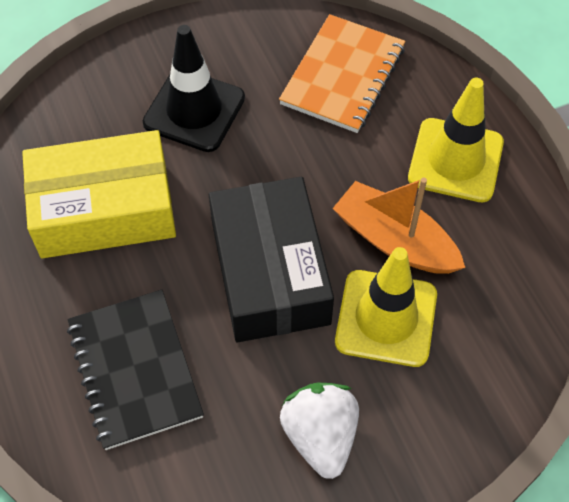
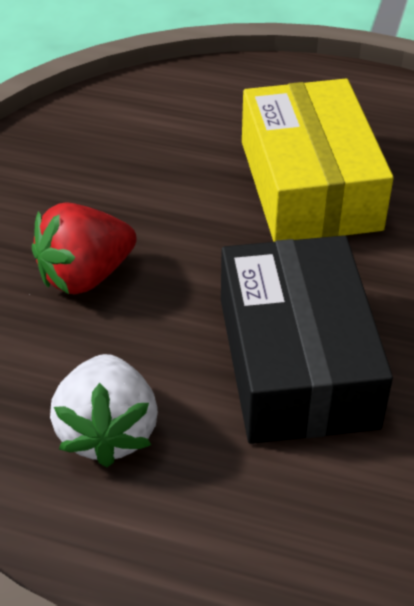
black notebook: [67,290,204,450] = 1 -> none = 0
black traffic cone: [143,25,245,152] = 1 -> none = 0
orange boat: [332,178,465,274] = 1 -> none = 0
orange notebook: [279,14,405,133] = 1 -> none = 0
red strawberry: none = 0 -> [32,202,137,295] = 1
yellow traffic cone: [335,247,437,367] [408,78,504,202] = 2 -> none = 0

